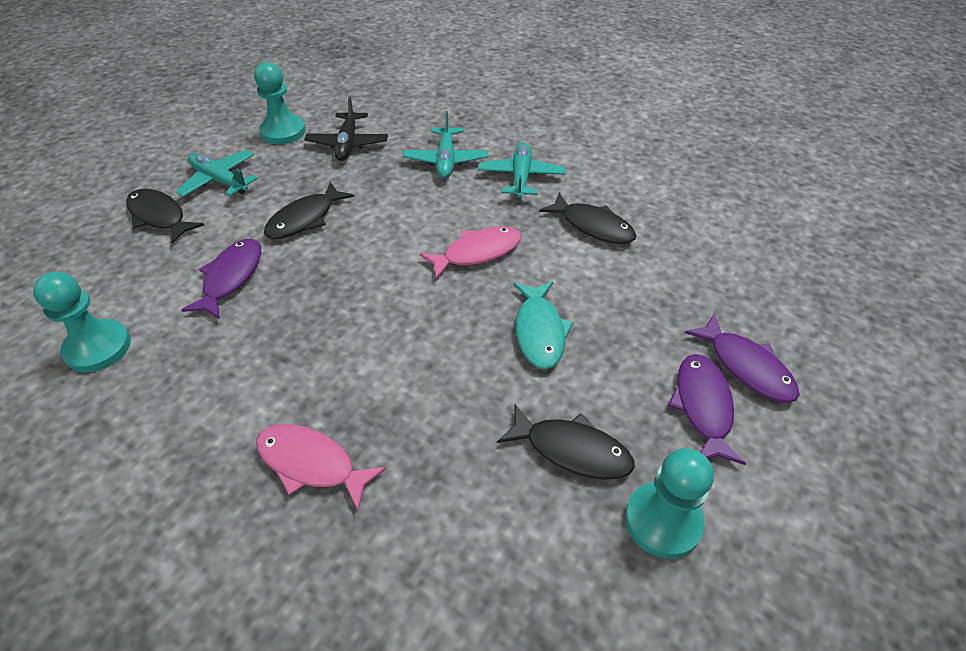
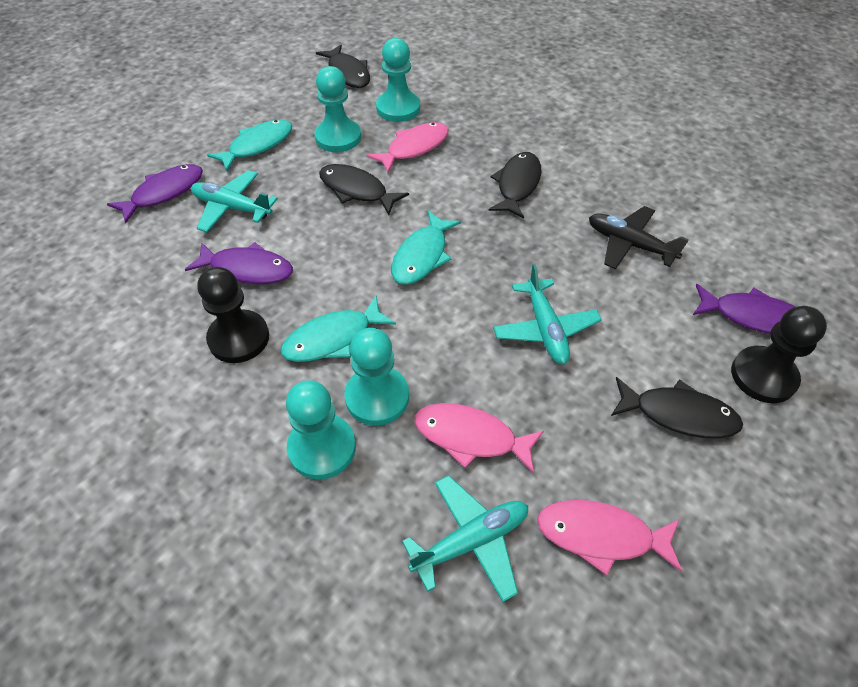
black pawn: none = 0 -> [197,267,269,363] [731,306,827,403] = 2
pink fish: [256,424,386,511] [420,227,522,279] = 2 -> [367,122,448,173] [414,403,544,474] [537,500,682,576] = 3
turquoise fish: [513,282,574,369] = 1 -> [207,119,292,171] [281,296,396,362] [391,211,461,285] = 3
turquoise pawn: [33,272,131,372] [254,62,306,144] [625,448,714,559] = 3 -> [286,380,356,480] [314,66,361,152] [344,328,409,426] [376,38,420,122] = 4

